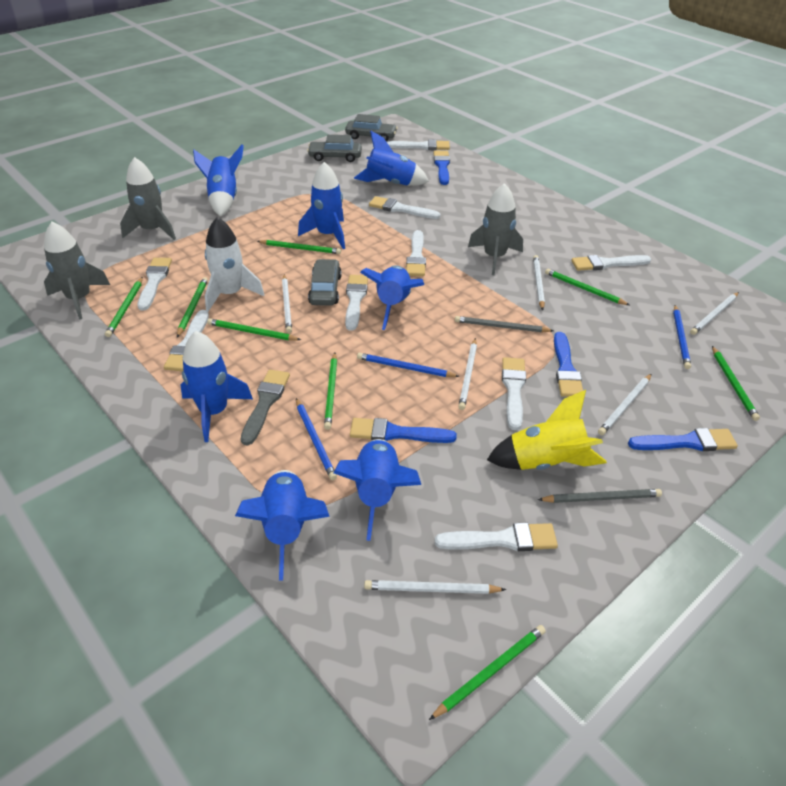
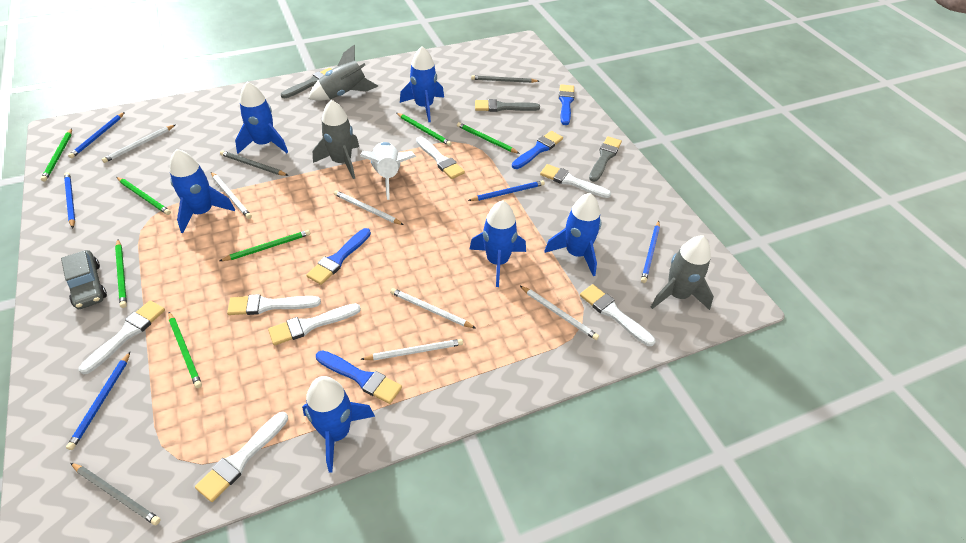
blue pencil: [296,398,337,480] [357,353,460,377] [673,305,691,369] = 3 -> [64,172,75,229] [66,352,130,450] [68,112,125,158] [468,180,545,201] [641,221,660,283] = 5
blue rocket: [181,331,253,442] [193,144,244,216] [235,470,330,581] [298,162,345,249] [334,439,421,541] [354,131,429,186] [360,265,424,330] = 7 -> [170,149,235,233] [235,81,288,153] [302,376,375,472] [400,46,444,122] [469,200,526,287] [545,193,601,276] = 6
green pencil: [105,277,143,337] [177,277,208,337] [207,318,301,341] [257,240,341,254] [324,353,337,430] [429,625,546,720] [545,269,629,305] [712,346,760,421] = 8 -> [41,128,72,182] [115,239,127,308] [117,177,171,215] [168,312,202,388] [220,230,311,261] [397,113,452,146] [457,122,520,154] = 7
grey brush: [241,370,290,445] = 1 -> [281,68,332,98] [475,99,540,112] [589,136,622,182] = 3
grey car: [307,135,362,162] [308,259,342,306] [345,114,398,142] = 3 -> [61,250,107,309] = 1
grey pencil: [455,316,554,332] [538,489,662,503] = 2 -> [70,463,161,525] [220,151,289,176] [471,75,539,83] = 3
white brush: [138,258,172,311] [164,310,209,371] [345,275,368,331] [369,196,440,219] [387,140,450,150] [406,230,426,276] [435,523,558,551] [502,357,526,430] [571,255,651,271] = 9 -> [79,300,165,374] [195,412,288,502] [227,294,321,315] [268,303,361,345] [416,136,465,179] [540,164,611,198] [580,284,655,346] = 7
yellow rocket: [487,390,607,470] = 1 -> none = 0

